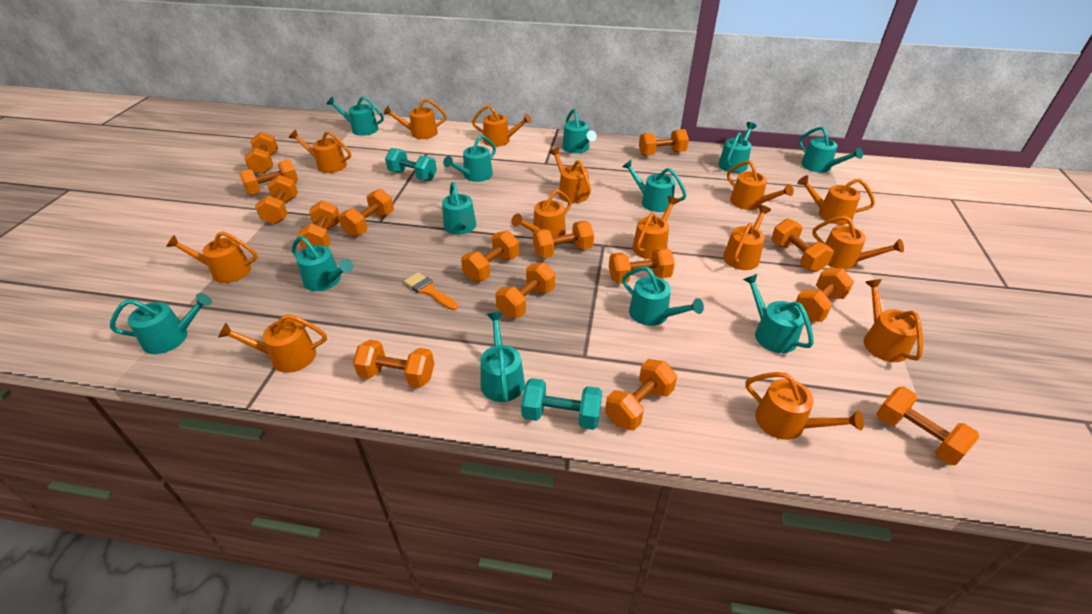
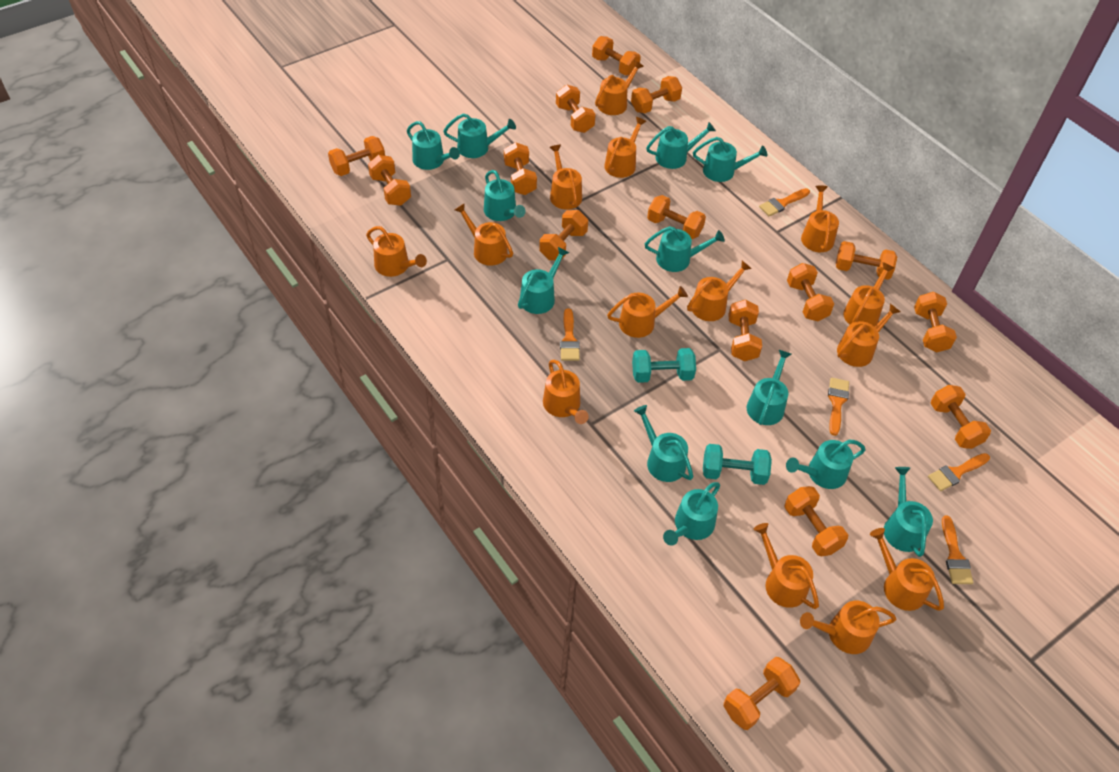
orange brush: [404,272,458,310] = 1 -> [560,308,580,361] [759,188,810,216] [828,378,849,436] [928,453,990,491] [942,516,973,584] = 5

